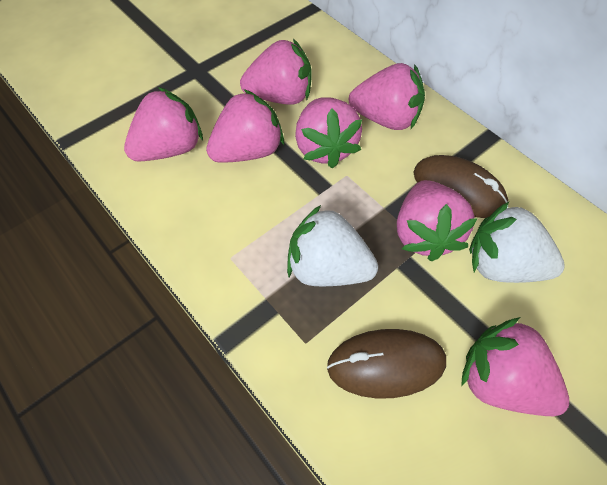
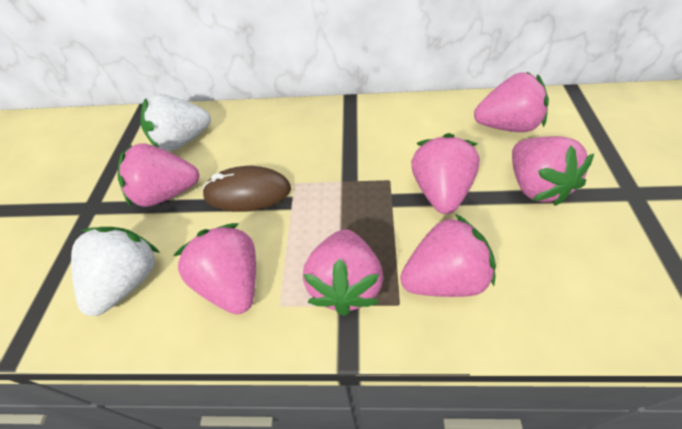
brown mouse: [327,329,446,399] [413,155,508,218] = 2 -> [202,166,291,212] = 1

